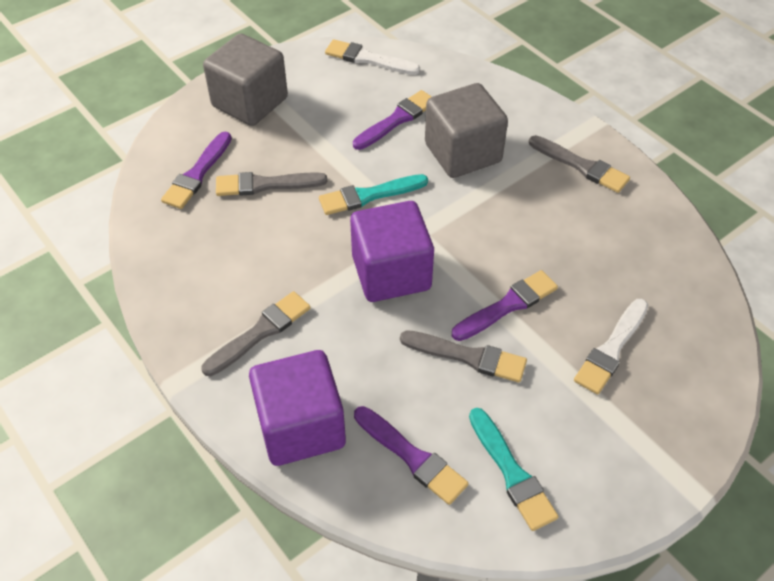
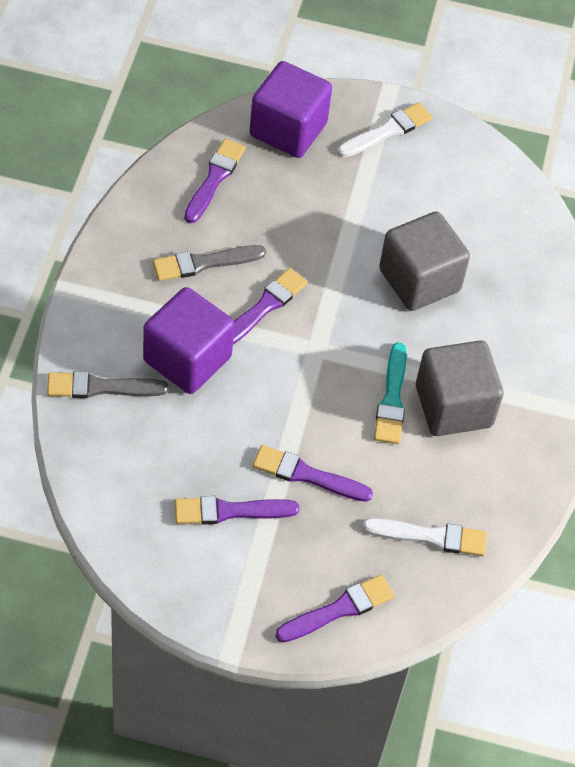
grey brush: [201,291,310,376] [216,172,327,196] [400,330,527,382] [529,135,630,193] = 4 -> [47,371,168,398] [153,245,266,281] = 2
purple brush: [161,132,232,209] [353,90,432,150] [354,406,469,505] [452,270,558,341] = 4 -> [175,496,299,524] [184,139,245,223] [233,268,307,344] [253,445,373,502] [275,575,395,643] = 5
turquoise brush: [319,174,428,215] [469,408,558,531] = 2 -> [374,342,407,444] = 1

